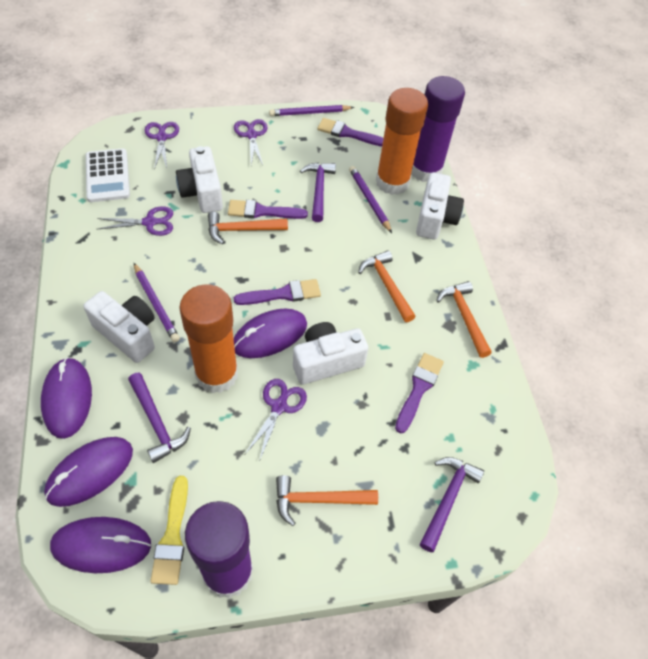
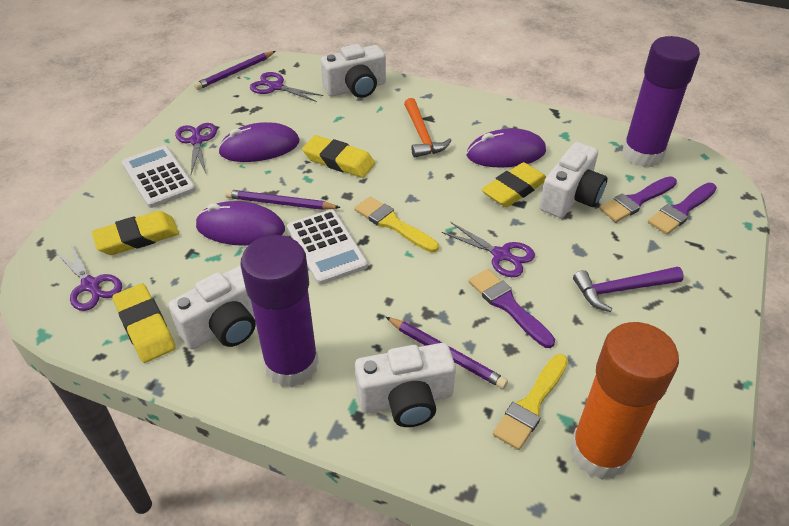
orange glue stick: [179,284,238,393] [376,88,428,195] = 2 -> [570,322,679,480] = 1
orange hammer: [208,212,288,245] [276,475,378,526] [358,250,416,322] [436,281,492,358] = 4 -> [404,98,451,158] = 1
purple brush: [228,200,308,219] [234,279,321,305] [317,118,384,146] [395,353,444,434] = 4 -> [469,269,555,348] [600,176,677,222] [648,183,717,234] = 3
purple hammer: [128,373,191,463] [300,162,336,222] [420,457,484,553] = 3 -> [573,267,684,312] = 1
purple mouse: [41,357,92,439] [44,437,133,507] [50,517,151,573] [234,309,307,358] = 4 -> [196,201,285,246] [218,122,299,162] [467,128,546,168] = 3
white calculator: [86,148,130,202] = 1 -> [122,145,196,208] [287,209,368,285] = 2
yellow brush: [150,476,188,585] = 1 -> [355,197,439,253] [493,354,568,450] = 2
yellow eraser: none = 0 -> [92,211,179,255] [112,283,176,363] [302,135,375,178] [481,162,546,207] = 4

